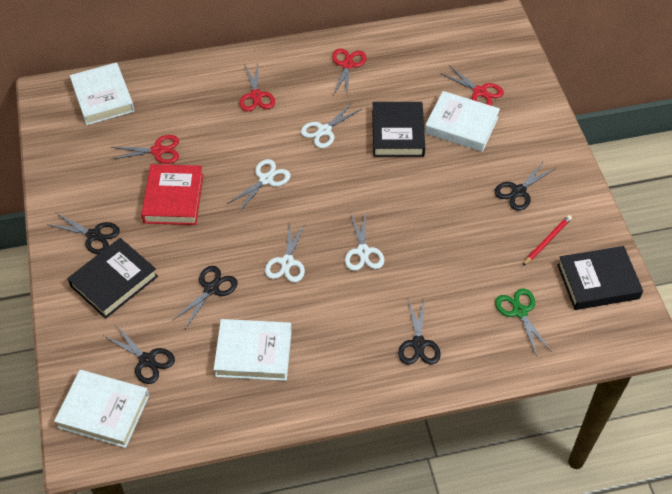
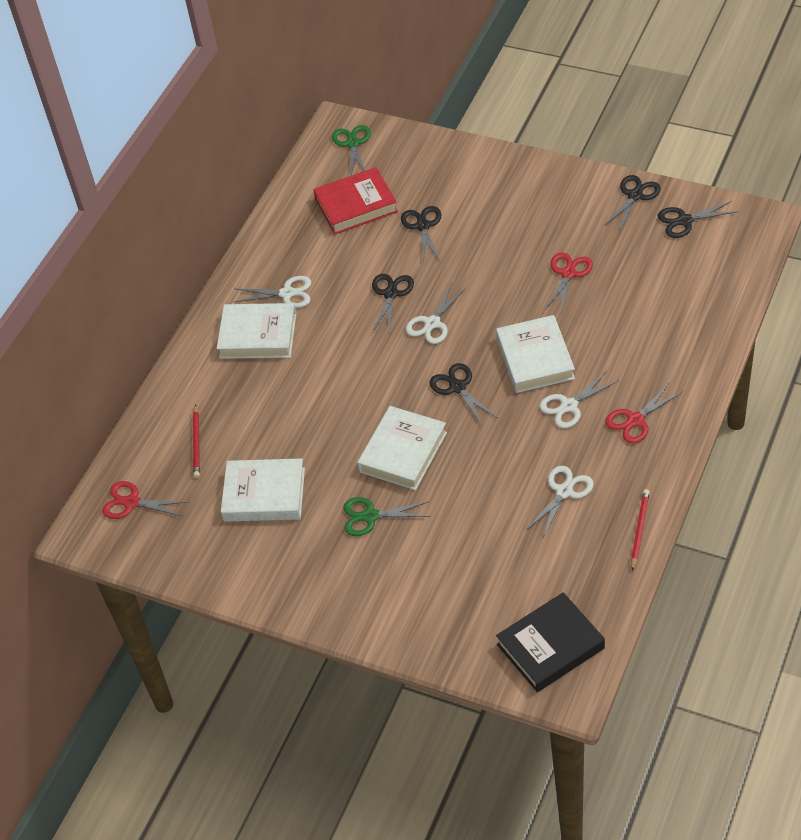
black book: [67,238,158,319] [372,102,425,157] [557,246,643,310] = 3 -> [496,592,605,692] = 1
green scissors: [495,288,552,356] = 1 -> [332,125,371,176] [343,497,431,536] = 2
red pencil: [523,215,572,266] = 1 -> [193,404,200,478] [631,489,650,571] = 2
red scissors: [110,135,179,164] [239,64,275,111] [332,49,367,97] [440,65,504,106] = 4 -> [102,481,187,519] [545,253,593,311] [605,382,682,443] = 3

